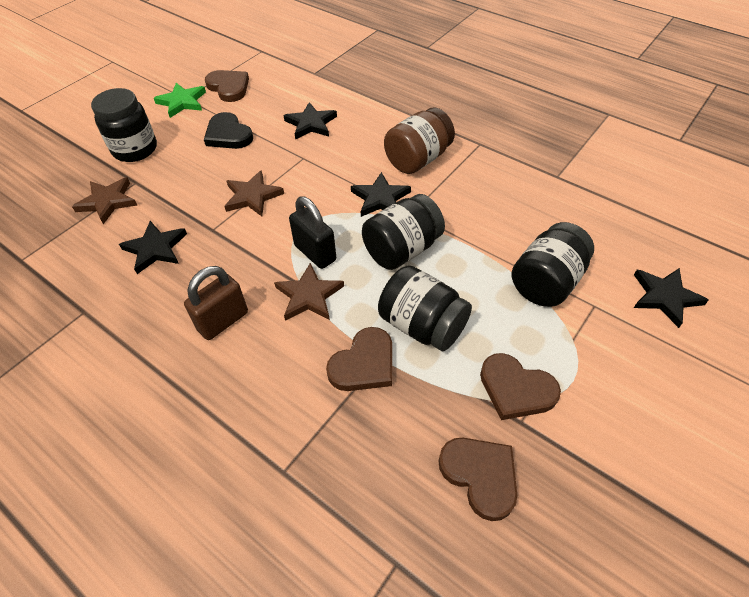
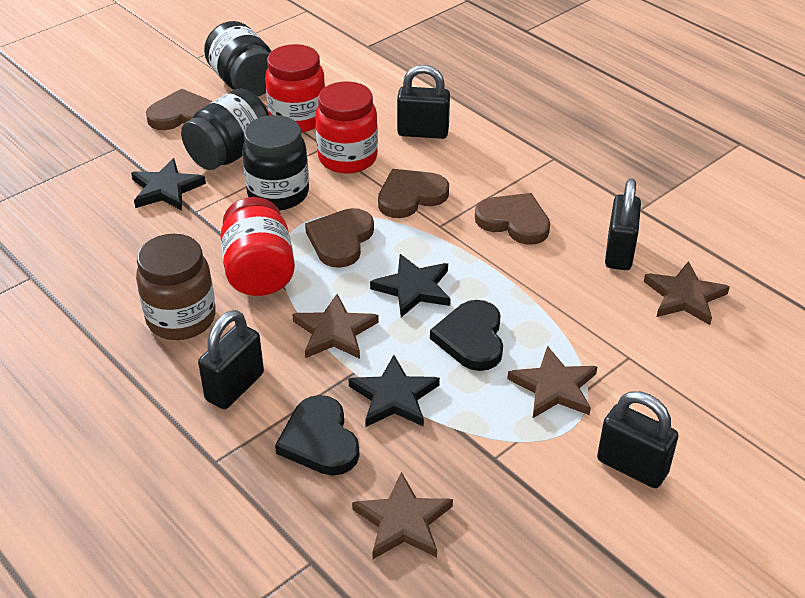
black heart: [204,112,253,149] = 1 -> [275,395,359,476] [430,300,503,371] = 2
black jar: [91,88,157,162] [362,194,445,270] [378,265,472,351] [512,222,594,307] = 4 -> [181,88,269,170] [204,21,272,97] [242,115,309,210] = 3
black padlock: [289,196,336,269] = 1 -> [198,310,264,409] [397,65,450,139] [597,391,678,488] [605,178,641,270] = 4
black star: [119,221,187,274] [283,102,337,140] [351,172,411,217] [634,268,709,328] = 4 -> [131,158,206,210] [349,355,440,427] [370,254,451,317] = 3
brown padlock: [184,266,248,340] = 1 -> none = 0
brown star: [72,177,137,224] [224,170,284,216] [274,263,344,321] = 3 -> [292,294,379,359] [352,472,453,559] [507,346,597,418] [644,261,730,325] = 4
green star: [154,83,206,118] = 1 -> none = 0
red jar: none = 0 -> [220,197,295,296] [265,44,325,133] [315,81,378,174] = 3

